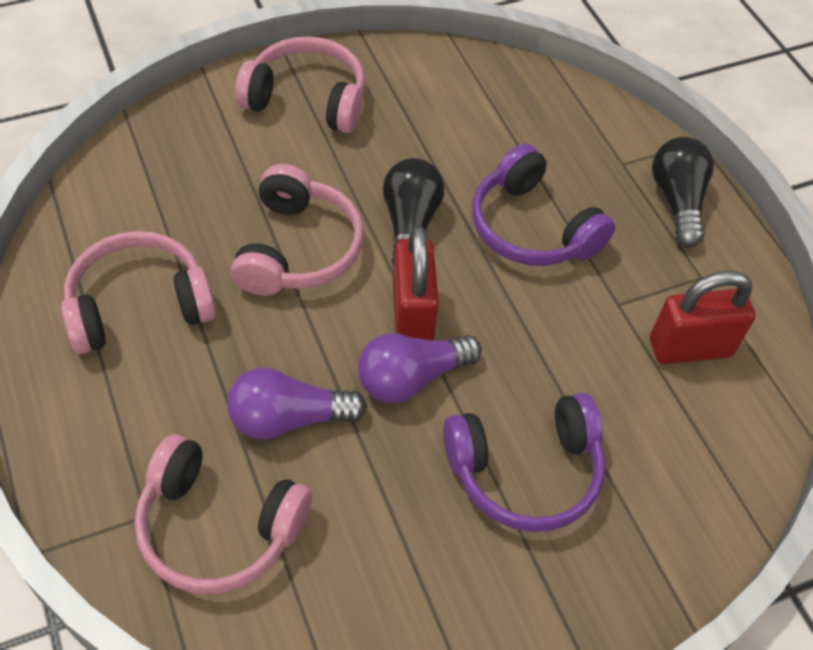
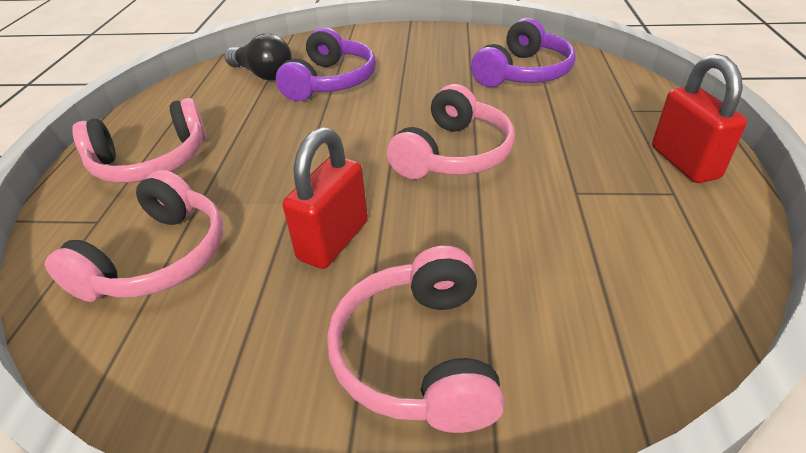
black light bulb: [383,158,444,266] [652,137,714,247] = 2 -> [224,34,292,80] = 1
purple light bulb: [227,368,367,439] [358,333,482,403] = 2 -> none = 0

